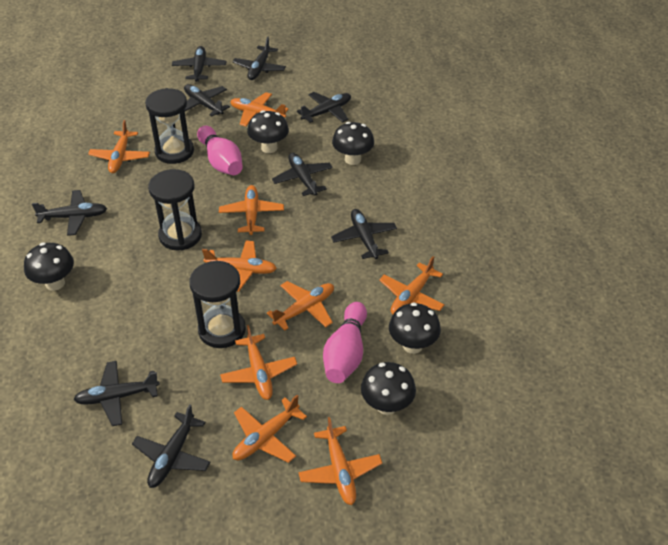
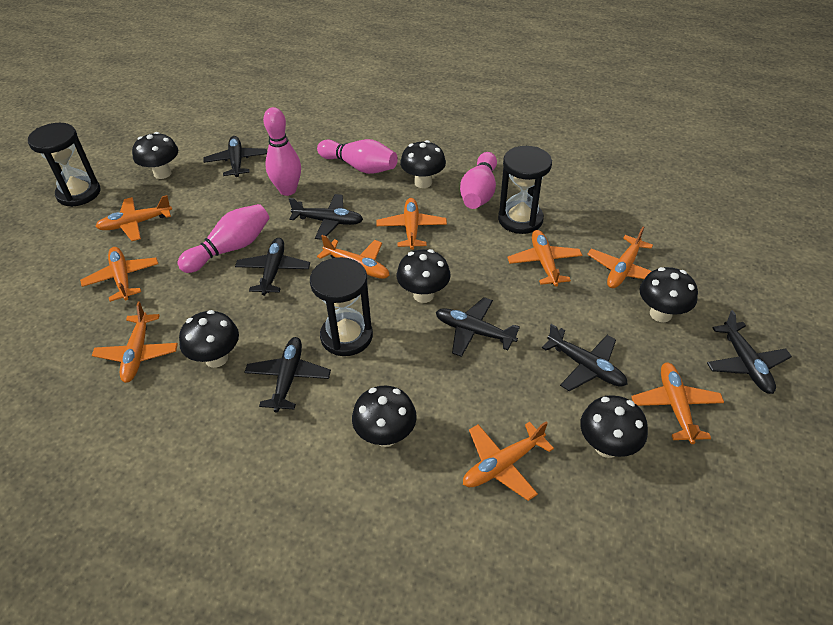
black mushroom: [24,243,74,291] [247,110,289,153] [332,122,374,165] [361,362,416,415] [389,302,441,354] = 5 -> [132,132,178,179] [179,310,239,368] [352,386,417,447] [397,249,451,303] [400,140,446,188] [580,395,648,458] [640,267,698,322] = 7
black plane: [32,190,107,236] [73,361,160,426] [132,404,210,488] [172,46,227,82] [184,84,230,117] [233,36,286,80] [272,153,333,196] [297,92,351,123] [331,209,397,259] = 9 -> [204,136,267,177] [235,238,310,296] [244,337,331,413] [289,194,363,240] [436,297,520,357] [542,324,628,391] [707,310,792,394] = 7
pink bowling pin: [197,126,243,175] [323,302,367,383] = 2 -> [178,204,269,273] [263,107,301,196] [317,139,398,174] [460,152,497,209] = 4

